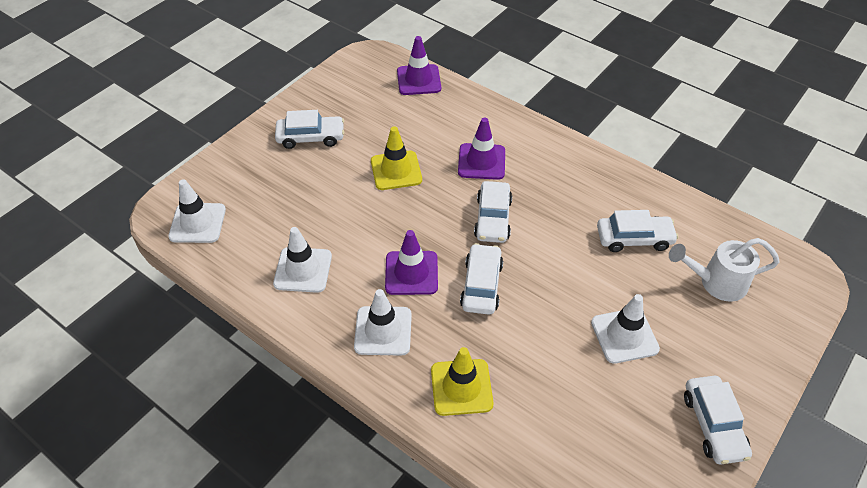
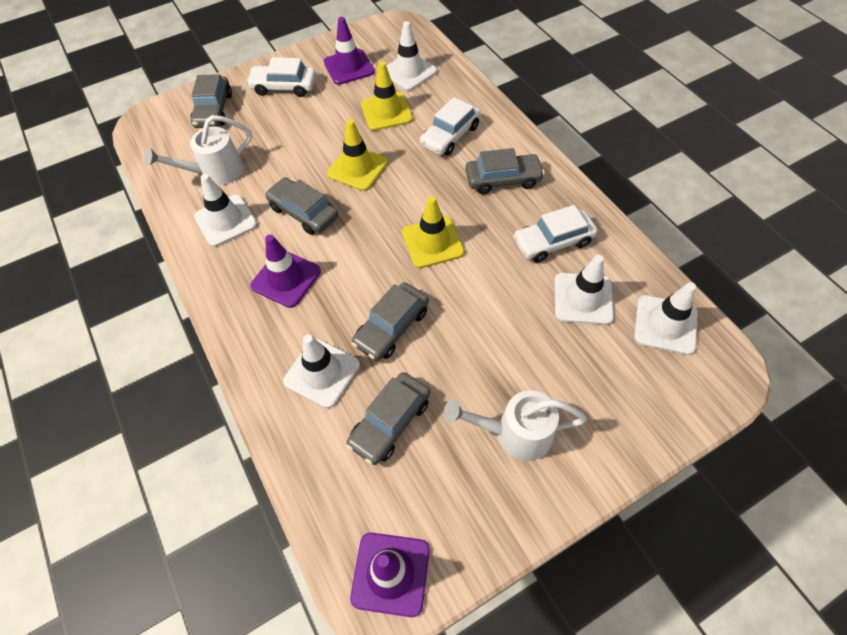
grey car: none = 0 -> [191,74,232,128] [265,177,338,235] [346,372,430,465] [352,282,429,361] [465,148,545,194] = 5
white car: [275,110,344,149] [460,243,503,315] [474,181,512,243] [597,210,678,252] [684,376,752,465] = 5 -> [246,57,316,97] [420,97,481,155] [513,205,598,263] = 3
white traffic cone: [168,179,226,243] [273,227,332,293] [354,289,412,356] [591,294,660,364] = 4 -> [194,174,257,247] [283,335,360,408] [386,21,437,91] [554,255,614,325] [634,282,698,355] = 5
white watering can: [669,238,780,302] = 1 -> [144,115,252,185] [443,390,587,461] = 2
yellow traffic cone: [371,126,422,190] [431,347,493,416] = 2 -> [327,119,388,191] [361,62,413,131] [402,196,464,268] = 3

